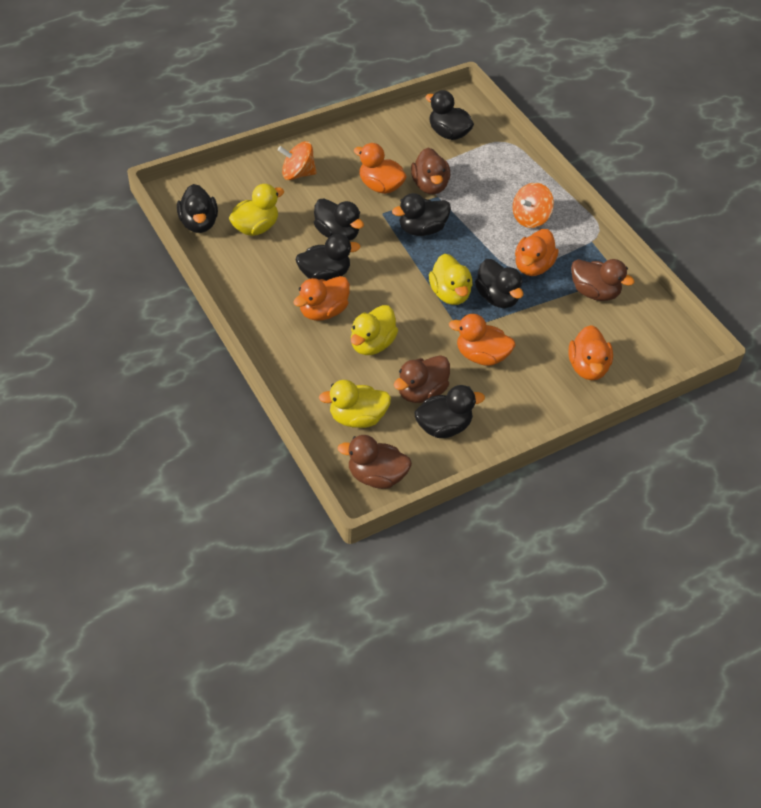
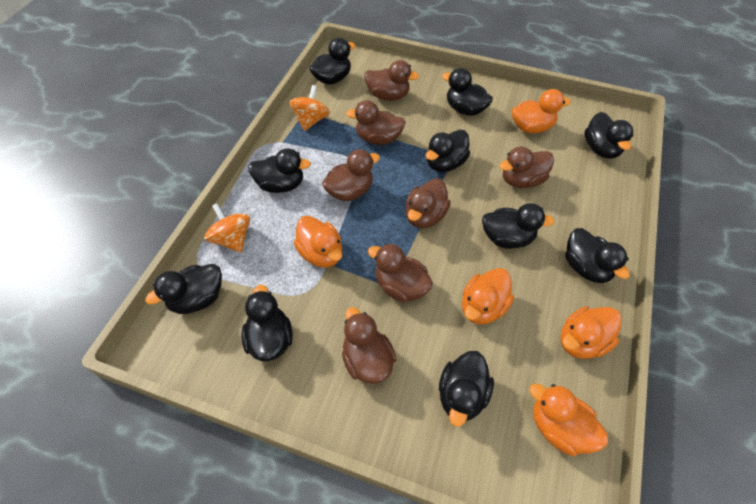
black duck: [177,184,218,233] [296,234,360,281] [314,198,364,241] [392,193,451,236] [414,385,485,438] [426,90,474,140] [475,259,523,308] = 7 -> [145,264,222,314] [242,285,293,361] [248,148,311,193] [309,37,356,84] [426,130,470,172] [439,351,494,427] [442,68,493,116] [482,203,555,249] [565,228,630,283] [584,112,633,159] = 10
brown duck: [337,435,412,489] [394,355,450,403] [411,148,450,195] [571,259,635,301] = 4 -> [322,149,380,201] [342,307,396,384] [346,100,406,145] [364,60,419,101] [368,243,433,303] [406,179,451,228] [499,147,554,188] = 7
yellow duck: [229,184,284,236] [319,380,391,428] [351,305,398,355] [429,254,473,305] = 4 -> none = 0

